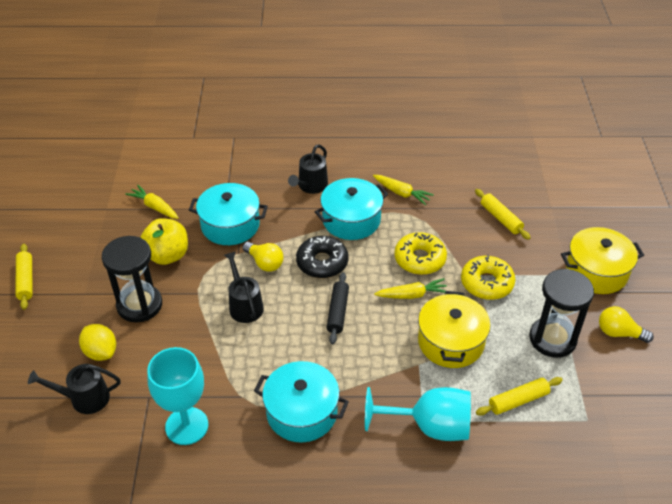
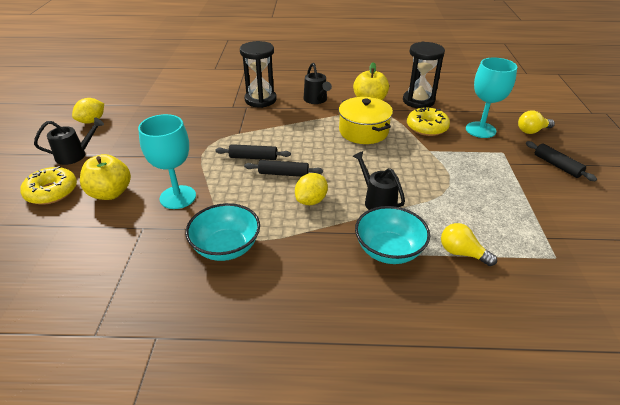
black donut: [296,236,349,278] = 1 -> none = 0
black rolling pin: [327,272,349,344] = 1 -> [215,144,291,160] [244,160,323,177] [526,141,597,181] = 3
turquoise bowl: none = 0 -> [185,203,260,261] [355,206,430,264] = 2
turquoise pot: [189,183,268,245] [254,361,349,442] [315,178,388,240] = 3 -> none = 0
yellow apple: [141,218,188,265] = 1 -> [80,154,131,200] [353,62,389,100] = 2
yellow carrot: [126,185,179,219] [373,175,434,205] [374,278,447,299] = 3 -> none = 0
yellow lemon: [79,324,116,361] = 1 -> [72,98,104,124] [295,173,328,205] = 2
yellow pot: [418,291,491,368] [561,227,644,294] = 2 -> [339,97,393,144] = 1
yellow rolling pin: [16,244,33,310] [475,189,531,240] [476,377,563,416] = 3 -> none = 0

